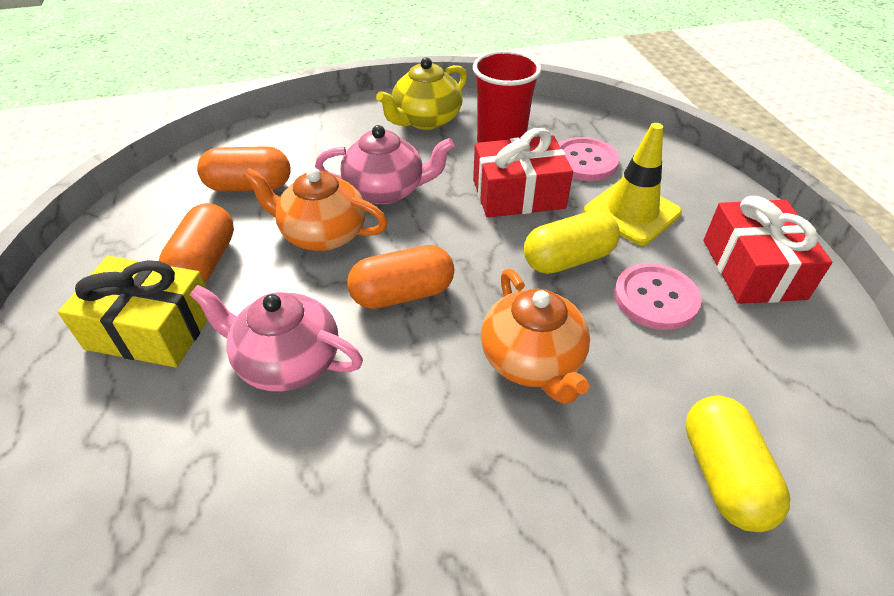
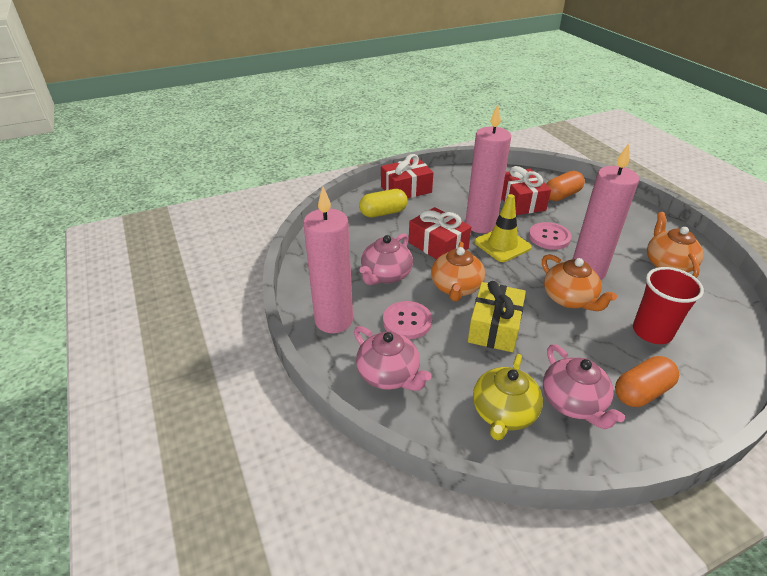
orange capsule: [159,203,234,283] [197,146,291,192] [347,245,454,309] = 3 -> [546,171,585,201] [615,356,679,407] = 2
orange teapot: [243,168,388,251] [481,269,590,404] = 2 -> [431,242,485,301] [542,254,617,311] [647,212,704,278] = 3
pink candle: none = 0 -> [303,187,353,333] [465,105,511,233] [573,143,639,280] = 3
pink teapot: [190,285,363,391] [315,125,455,205] = 2 -> [354,326,432,391] [360,233,413,285] [543,344,625,429] = 3
red gift: [473,128,573,218] [703,196,832,304] = 2 -> [381,154,433,199] [409,207,471,259] [501,166,551,215] = 3
yellow capsule: [524,210,620,274] [685,396,790,532] = 2 -> [359,189,408,217] = 1

